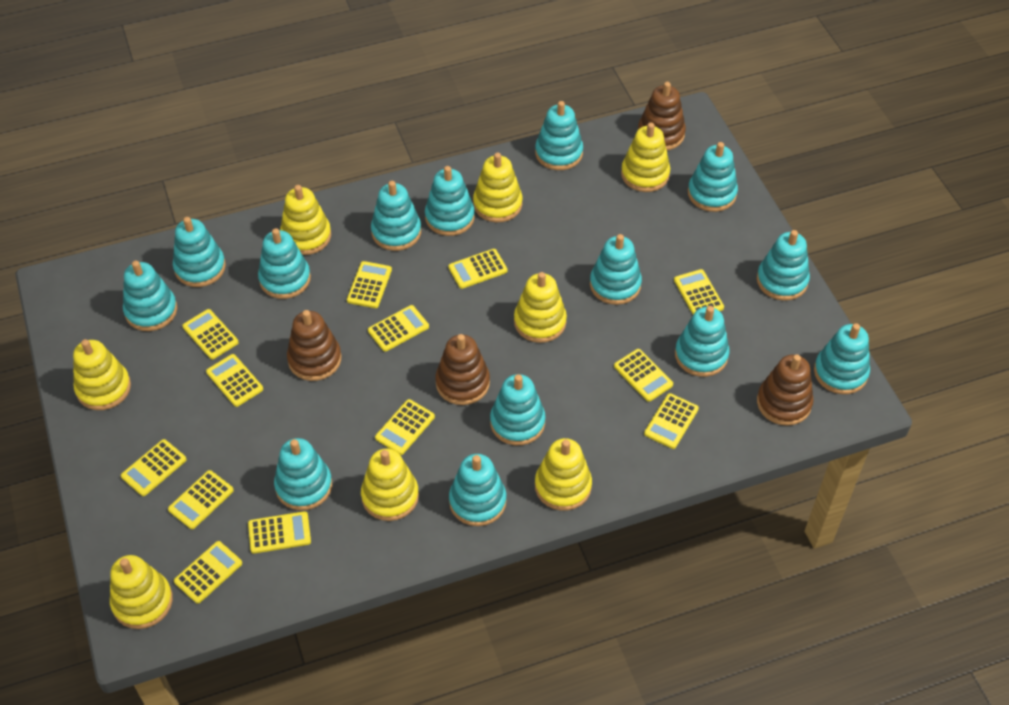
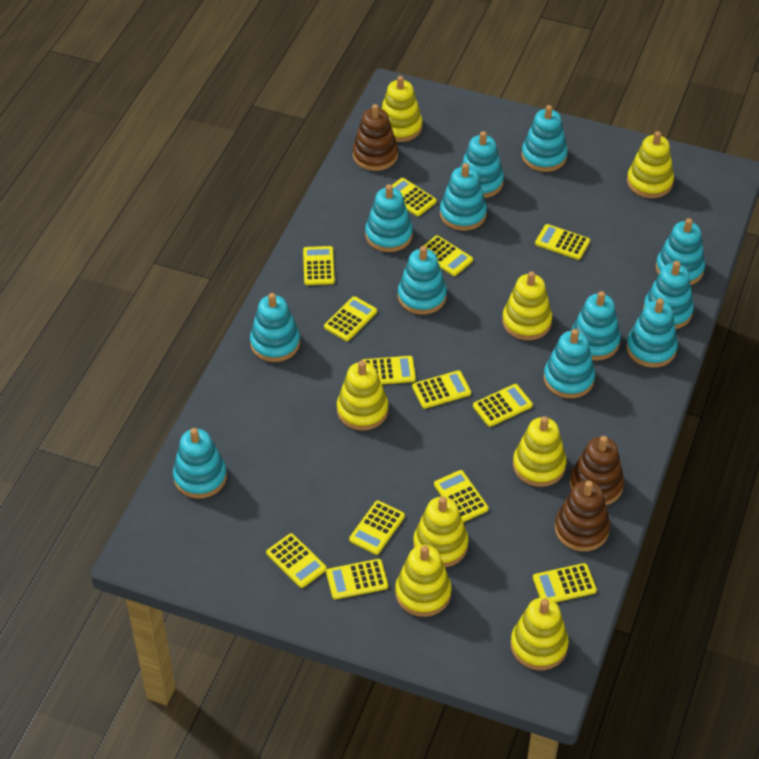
brown stacking toy: [287,310,341,381] [436,334,490,405] [638,82,686,150] [757,354,814,426] = 4 -> [353,104,398,171] [555,480,610,551] [570,436,624,505] = 3
turquoise stacking toy: [123,261,177,331] [173,217,226,287] [258,228,311,299] [274,438,332,510] [371,181,421,251] [425,166,475,236] [449,454,507,526] [490,374,546,445] [535,101,583,170] [590,234,642,305] [675,306,729,377] [688,142,738,212] [757,230,810,301] [814,323,870,394] = 14 -> [173,428,227,498] [250,293,300,362] [365,184,413,252] [398,246,447,314] [440,163,487,231] [461,131,504,198] [521,105,568,172] [544,329,595,398] [571,291,621,360] [626,298,678,368] [643,261,694,329] [656,218,705,285] = 12

